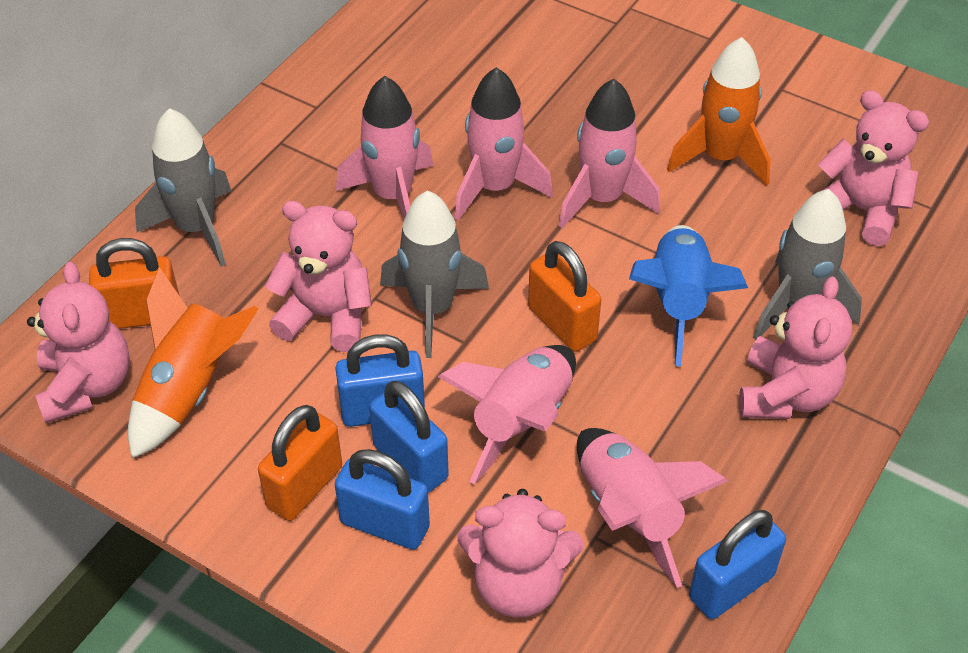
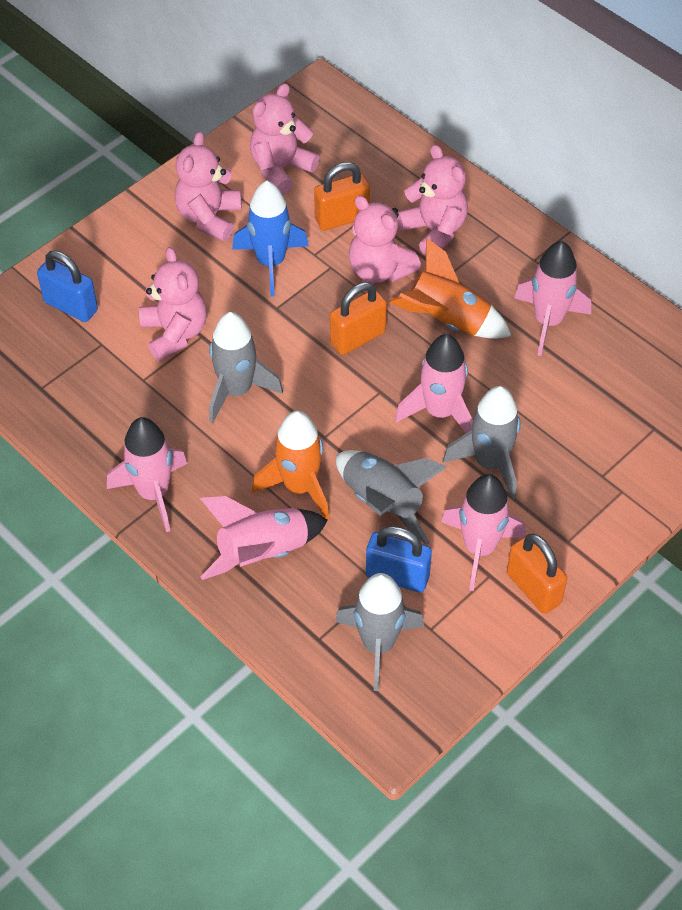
blue padlock: [335,334,425,427] [335,449,430,550] [369,381,449,493] [689,510,786,619] = 4 -> [37,250,98,322] [366,526,432,592] = 2
grey rocket: [135,108,232,267] [380,190,489,358] [753,189,862,340] = 3 -> [209,312,283,424] [335,573,424,691] [336,450,447,545] [443,386,521,499] = 4

